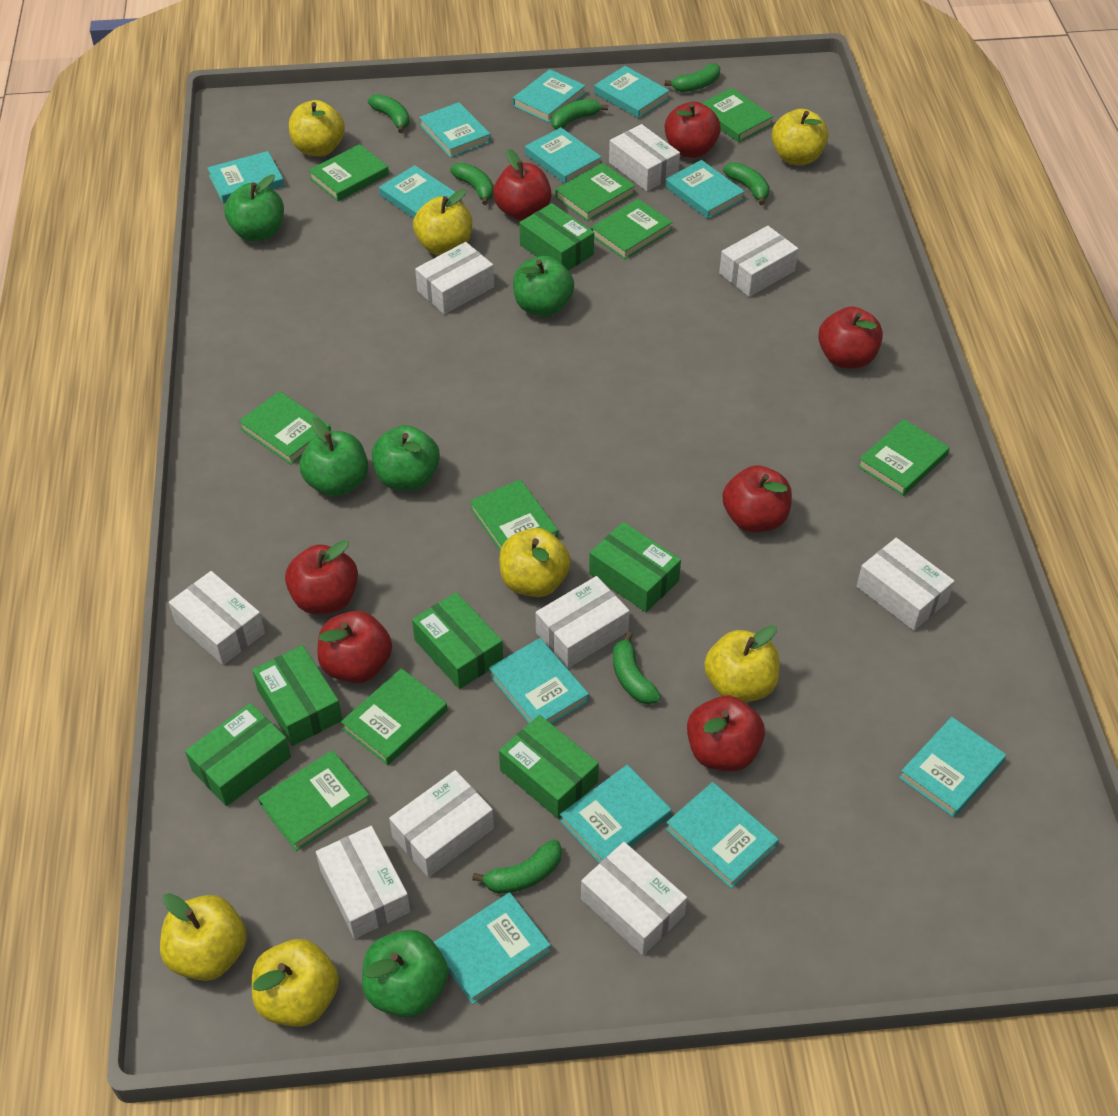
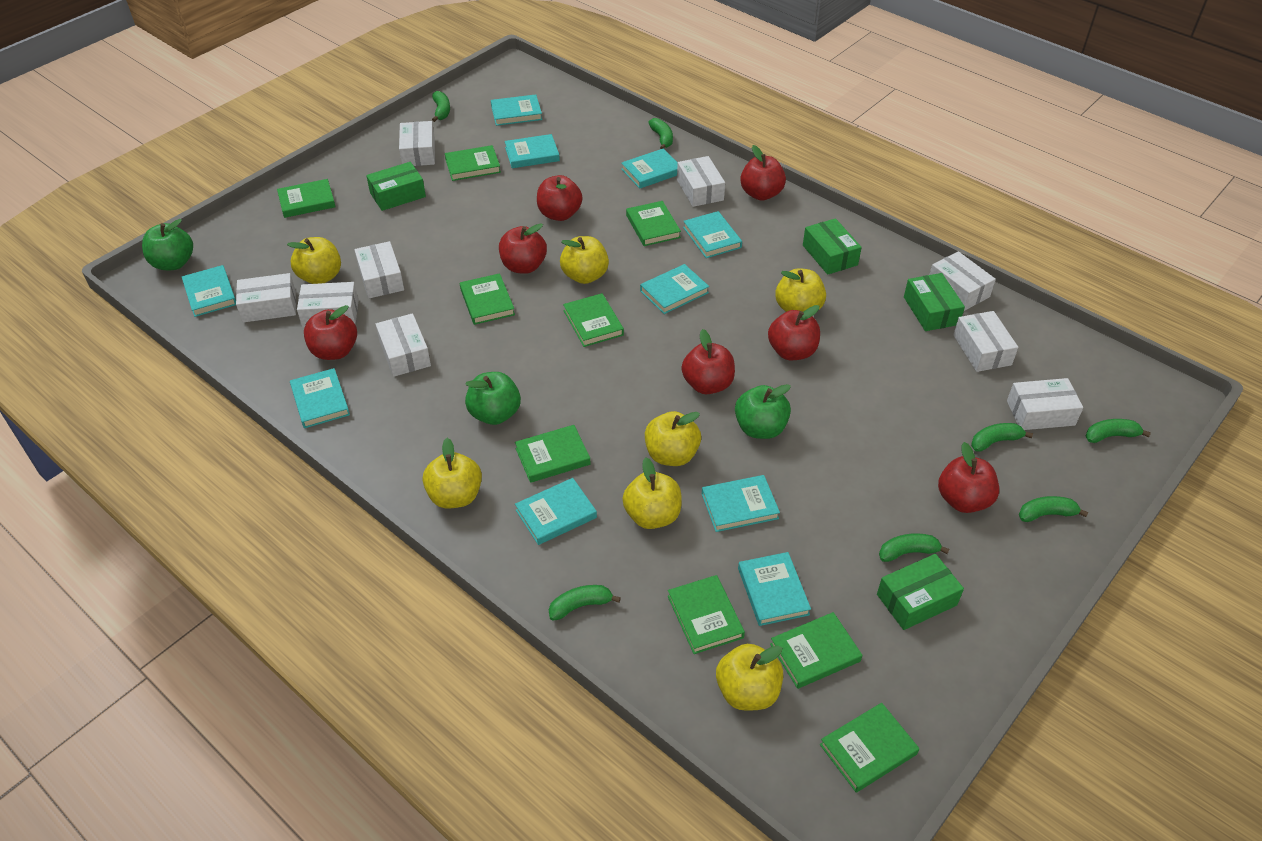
green apple: [224,174,284,242] [300,417,368,497] [362,930,449,1018] [372,425,440,491] [513,256,574,317] = 5 -> [142,219,193,270] [465,372,521,425] [735,384,791,439] = 3
green box: [185,703,291,806] [252,645,342,746] [412,592,503,689] [499,715,599,819] [519,203,594,271] [589,522,681,612] = 6 -> [366,162,426,211] [803,218,862,275] [877,554,964,630] [904,273,965,331] = 4
turquoise book: [207,151,285,204] [379,165,455,218] [419,102,491,158] [434,892,551,1004] [489,638,589,724] [513,69,586,123] [525,127,602,184] [560,765,671,863] [594,66,670,118] [665,160,745,219] [666,782,779,888] [899,717,1006,818] = 12 -> [182,265,236,317] [290,368,350,428] [491,94,542,126] [505,134,560,168] [515,478,597,545] [621,148,678,188] [640,264,709,314] [683,211,742,258] [702,475,780,532] [738,552,811,626] = 10

